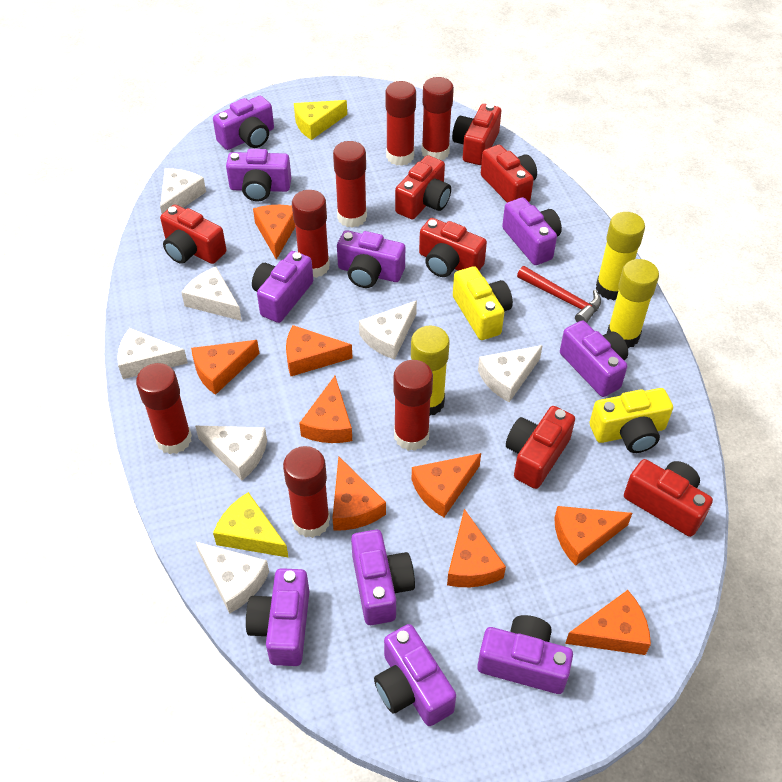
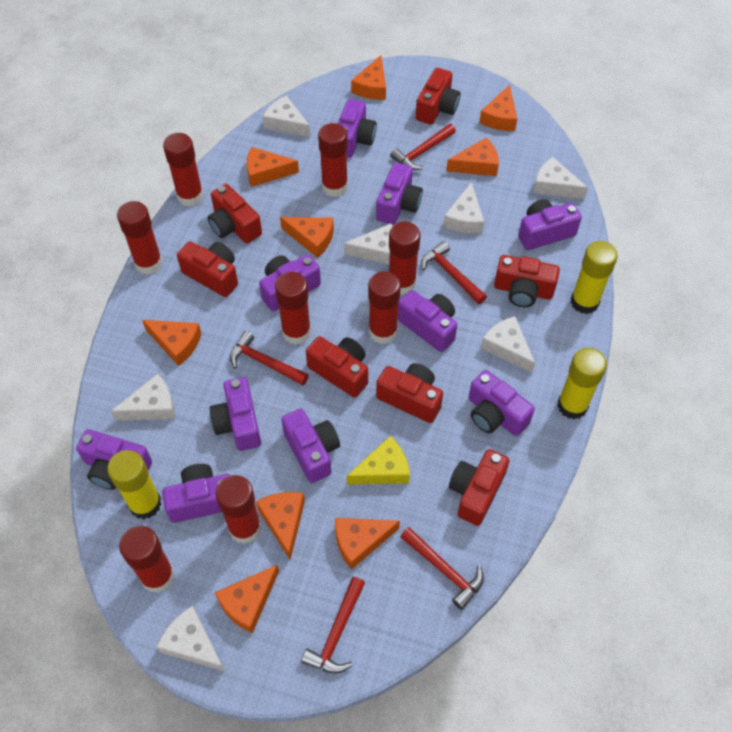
red glue stick: [136,363,192,454] [283,446,330,538] [292,190,330,278] [333,141,367,228] [385,81,416,166] [393,360,433,451] [422,77,454,160] = 7 -> [117,201,163,275] [119,526,175,593] [163,133,204,207] [216,475,262,544] [275,272,311,345] [318,123,348,197] [368,271,401,344] [389,222,420,295] = 8
red hammer: [517,266,601,323] = 1 -> [230,331,309,385] [301,577,365,674] [390,124,456,170] [400,527,484,610] [421,241,487,304] = 5
yellow camera: [453,266,513,340] [590,388,673,453] = 2 -> none = 0
yellow cheese: [213,492,289,558] [294,100,347,140] = 2 -> [346,436,410,485] = 1

